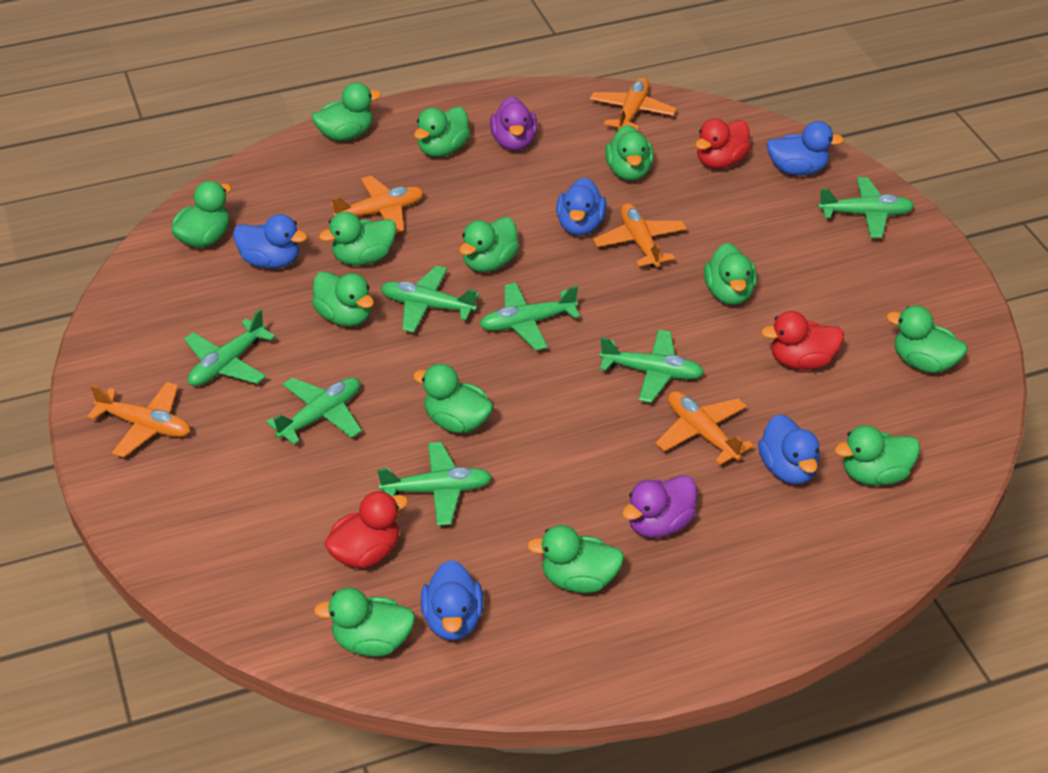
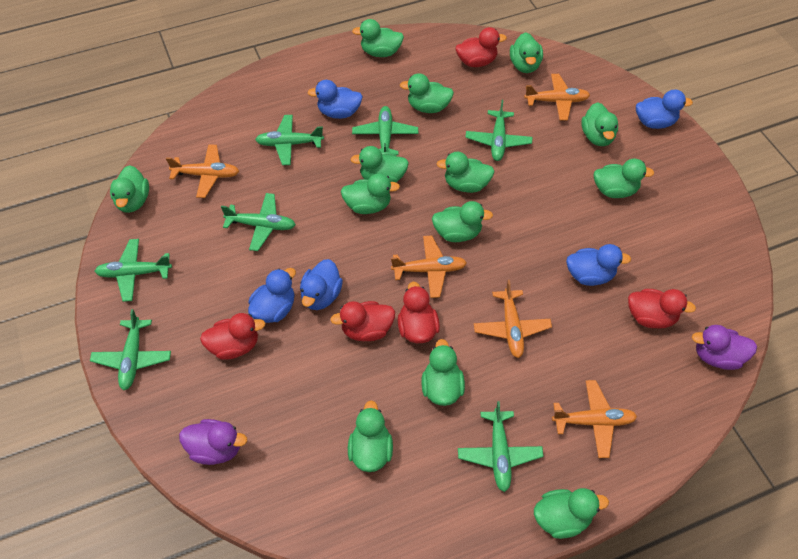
red duck: [324,491,408,568] [695,119,751,169] [761,311,844,370] = 3 -> [200,313,266,360] [330,301,395,341] [398,282,440,343] [456,27,507,67] [628,289,696,329] = 5

